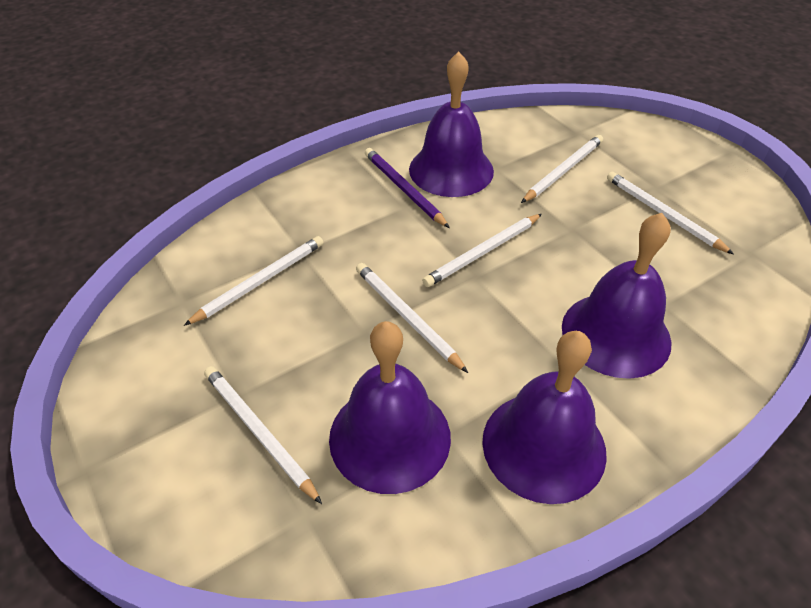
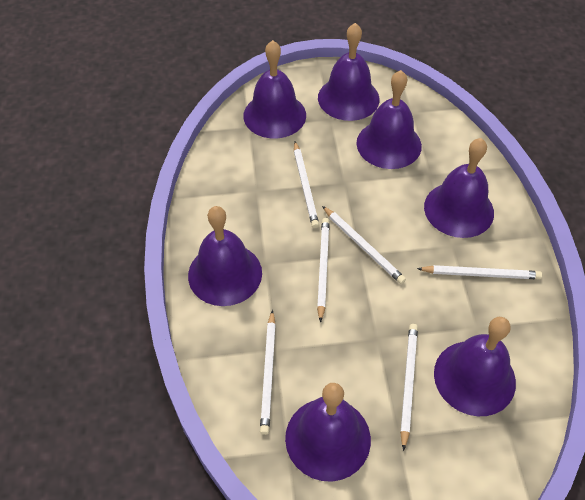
purple bell: [329,321,451,494] [409,52,494,197] [482,331,607,504] [562,213,672,379] = 4 -> [188,206,262,306] [243,40,306,139] [285,383,371,482] [318,23,380,121] [357,70,422,169] [424,138,494,238] [434,317,516,416] = 7
purple pencil: [365,148,450,228] = 1 -> none = 0

